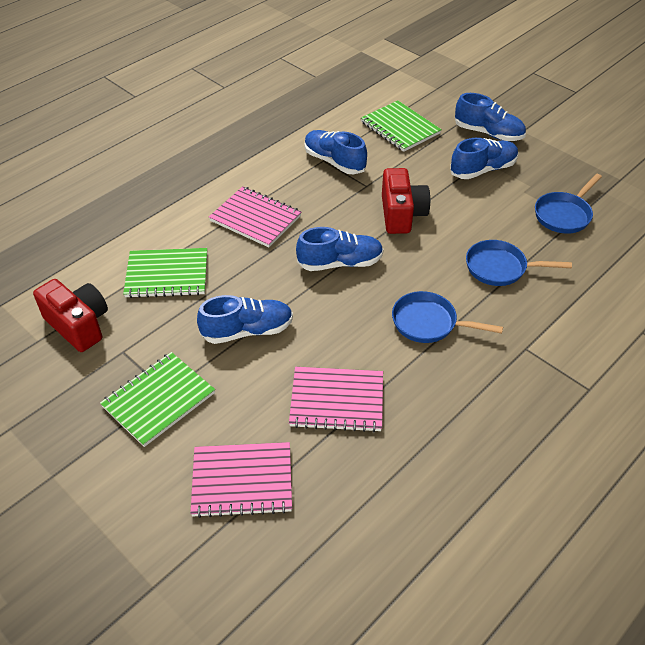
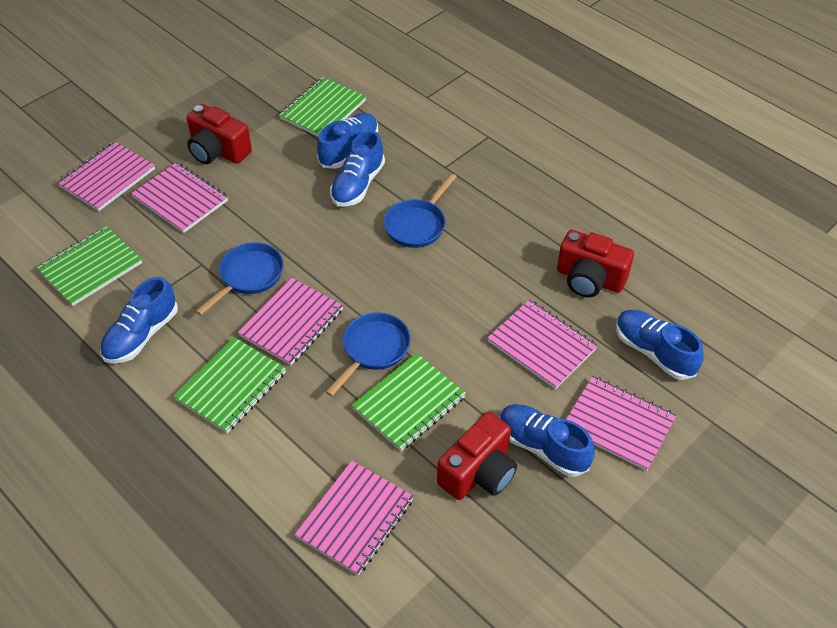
green notebook: [100,352,215,447] [123,248,207,298] [361,101,442,152] = 3 -> [37,226,142,306] [174,337,286,433] [279,77,366,137] [352,353,466,451] = 4
pink notebook: [190,442,292,518] [209,186,301,247] [289,367,383,432] = 3 -> [58,141,155,211] [131,162,228,233] [238,278,343,365] [295,461,414,576] [488,300,598,389] [566,376,677,471] = 6
red camera: [33,279,108,352] [382,168,430,234] = 2 -> [187,104,252,164] [437,412,517,500] [557,230,634,298] = 3

